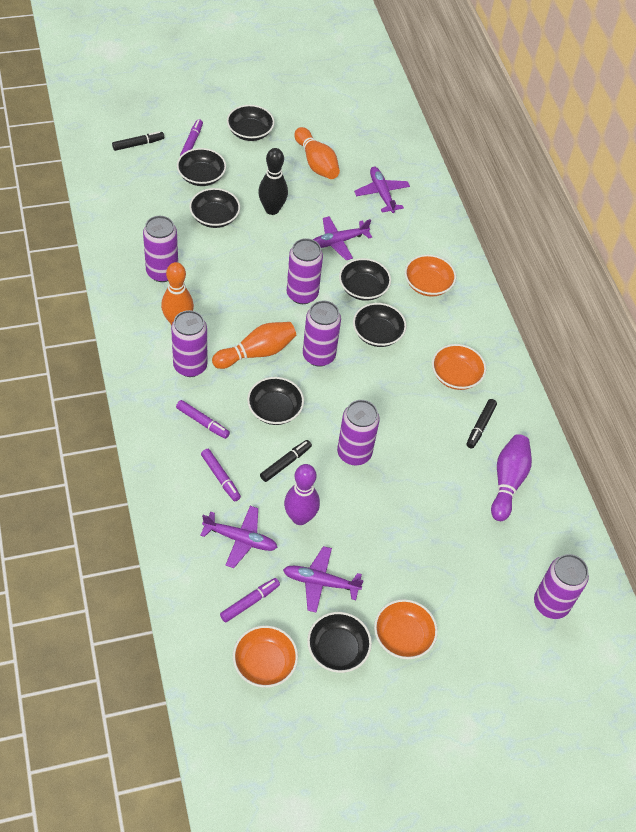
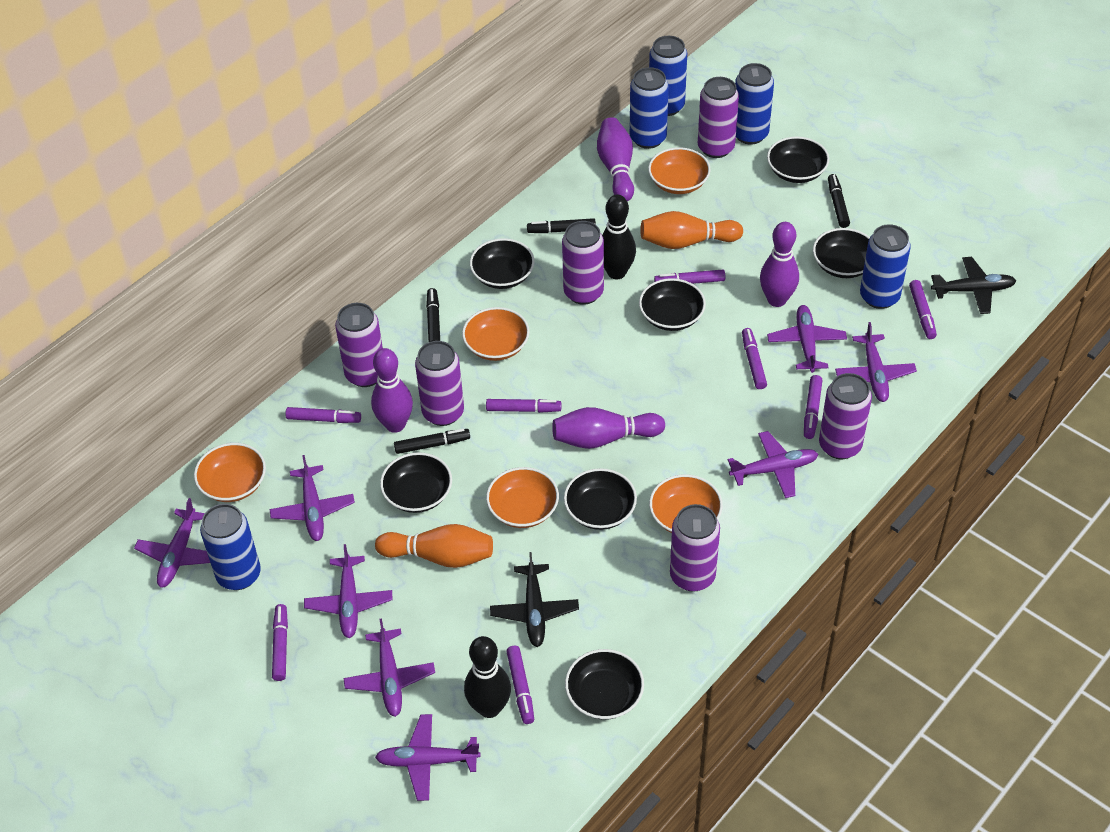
black bowling pin: [258,148,288,215] = 1 -> [464,636,511,718] [602,194,636,279] = 2
black marker: [112,131,164,151] [260,440,312,482] [466,399,497,449] = 3 -> [394,429,470,454] [426,288,440,342] [527,218,596,233] [828,174,850,228] = 4
black plane: none = 0 -> [490,552,579,647] [931,257,1016,314] = 2
blue can: none = 0 -> [200,504,261,590] [630,67,669,149] [649,36,687,116] [735,63,774,144] [860,224,911,309] = 5
orange bowl: [233,625,298,688] [374,599,438,659] [405,255,456,297] [432,344,486,390] = 4 -> [194,443,266,502] [462,307,530,361] [486,467,559,528] [648,147,711,194] [649,474,723,533] = 5
orange bowling pin: [161,262,194,325] [212,322,296,369] [294,127,340,179] = 3 -> [375,524,493,568] [640,211,743,249] = 2
purple bowling pin: [284,464,320,525] [491,434,532,521] = 2 -> [371,348,413,433] [552,407,665,449] [597,117,634,201] [760,222,799,307] = 4
purple marker: [176,400,230,439] [180,119,203,156] [201,449,241,501] [220,578,280,623] = 4 -> [272,604,288,681] [285,407,361,423] [486,399,561,413] [506,646,534,724] [654,270,725,284] [742,328,767,389] [804,375,823,439] [909,280,937,339] = 8
purple plane: [200,506,278,568] [283,546,364,613] [313,216,372,260] [354,167,410,213] = 4 -> [134,498,210,588] [269,455,355,541] [304,544,393,638] [343,618,435,717] [375,714,480,801] [728,431,818,498] [767,305,847,373] [835,322,917,402] = 8

